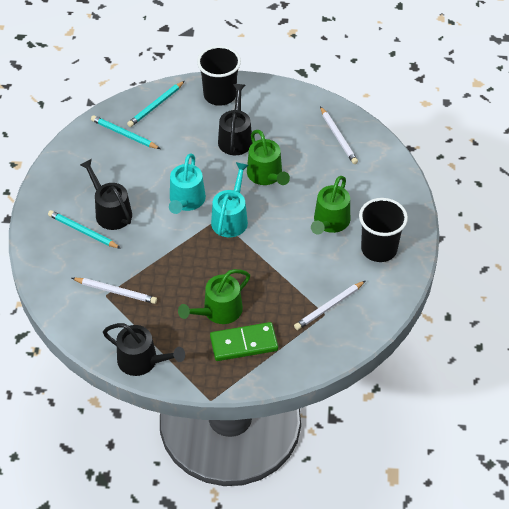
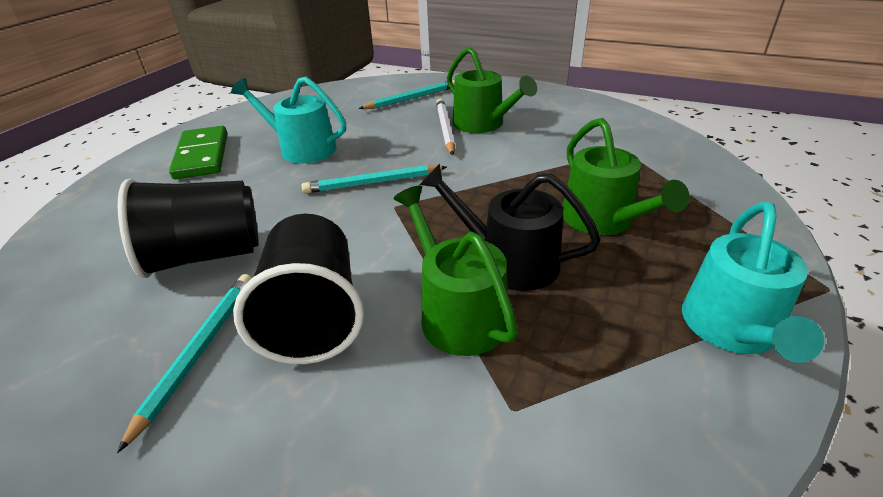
black watering can: [80,159,132,230] [103,323,185,376] [218,84,252,155] = 3 -> [419,164,601,291] = 1
white pencil: [72,278,157,304] [294,281,365,330] [320,107,358,164] = 3 -> [436,99,455,155] = 1

